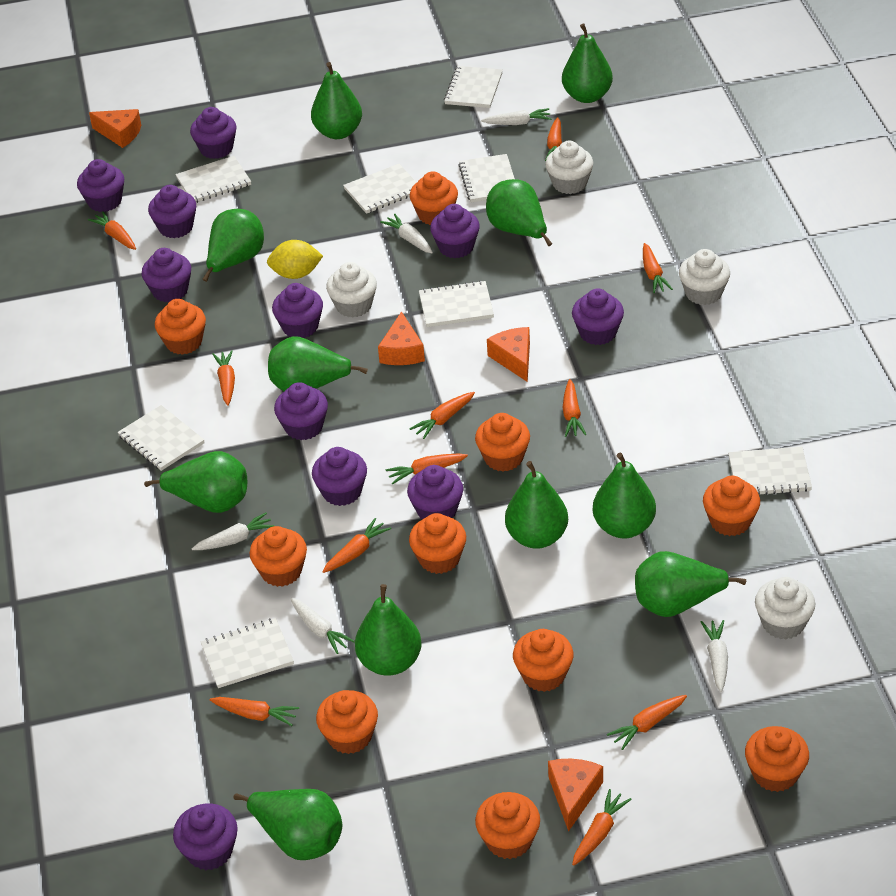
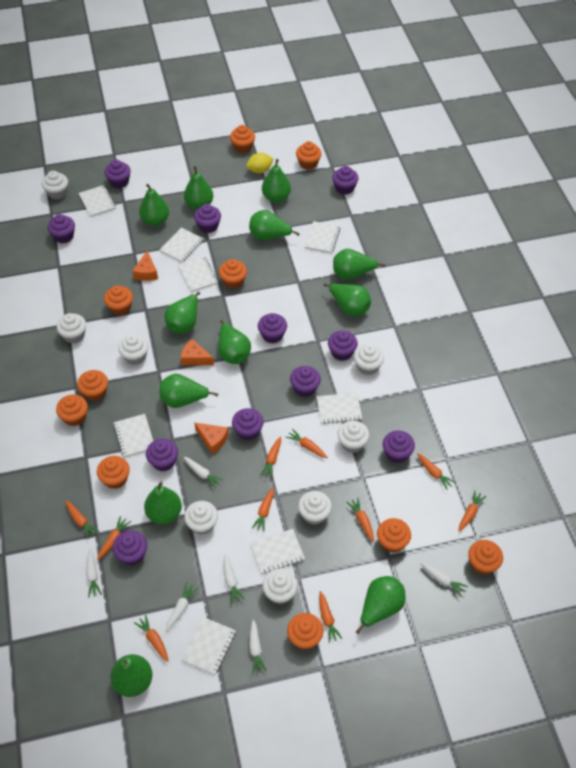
green pear: [144,451,247,513] [202,209,264,282] [233,789,342,860] [268,336,368,391] [311,62,362,139] [355,584,422,676] [486,179,552,246] [505,461,568,549] [562,23,613,103] [593,453,656,538] [635,551,746,617] = 11 -> [110,654,152,697] [139,184,169,226] [144,481,182,524] [160,374,218,408] [164,292,200,334] [184,166,213,210] [218,320,251,364] [249,210,300,240] [262,159,291,203] [324,283,371,316] [333,249,386,280] [356,576,405,634] = 12
orange carrot: [88,211,136,250] [210,697,299,726] [212,350,235,406] [322,518,391,573] [386,454,468,485] [409,392,475,439] [545,117,562,161] [563,379,587,437] [572,789,632,866] [607,695,687,750] [643,243,673,293] = 11 -> [66,501,99,539] [97,516,131,560] [134,615,168,662] [252,487,274,532] [260,436,281,478] [286,429,328,458] [319,591,342,643] [347,497,374,542] [417,453,456,490] [458,490,486,532] = 10
orange cheese: [89,109,141,148] [378,311,425,365] [487,327,530,382] [548,759,603,832] = 4 -> [132,251,158,281] [181,339,214,365] [194,422,229,454] = 3
white carrot: [192,512,275,550] [291,598,355,654] [380,214,433,254] [481,108,552,125] [701,620,728,692] = 5 -> [86,549,102,598] [166,582,198,631] [183,457,223,489] [224,555,245,604] [249,620,266,674] [420,562,468,597] = 6
white cupcake: [326,262,377,318] [545,141,593,194] [679,249,730,305] [755,577,815,639] = 4 -> [42,171,68,200] [57,313,86,343] [118,335,148,365] [184,501,218,535] [262,569,298,604] [298,491,332,525] [337,421,369,453] [354,344,384,375] = 8

